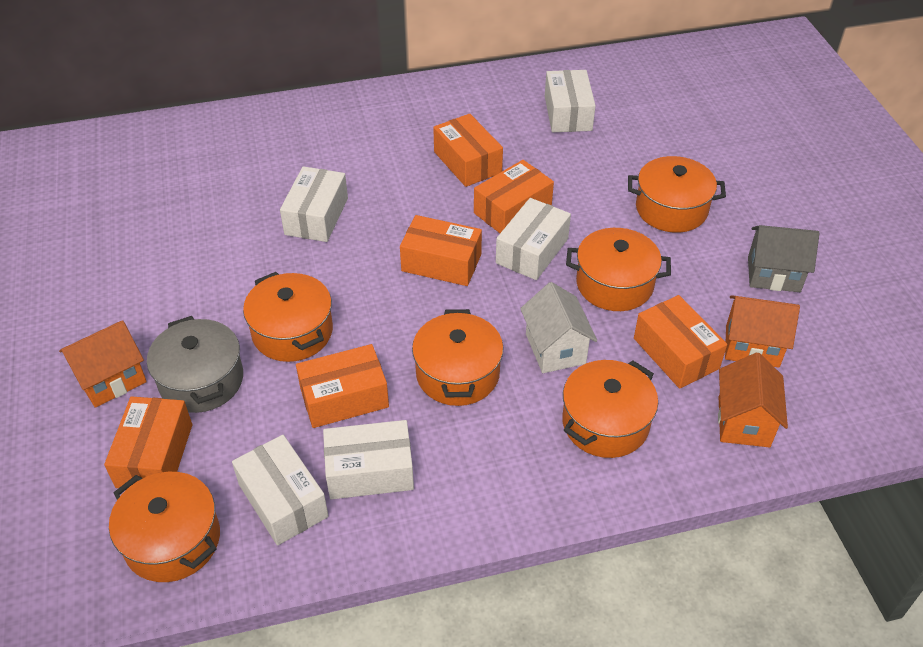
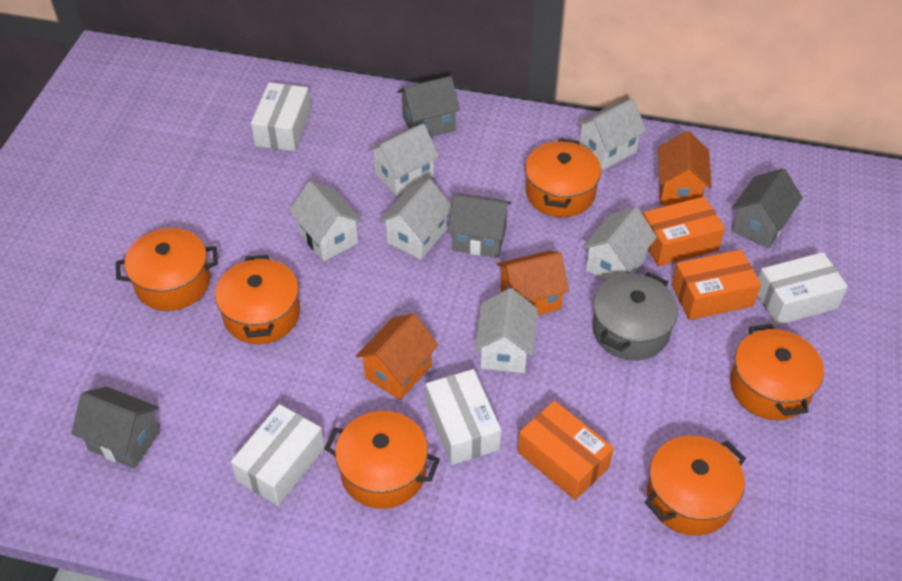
grey house: [748,225,820,292] = 1 -> [71,387,160,469] [397,76,460,137] [448,193,511,258] [732,168,803,248] = 4
orange box: [104,396,192,488] [296,344,389,428] [400,215,482,286] [433,114,503,187] [474,160,554,233] [634,295,727,389] = 6 -> [518,401,614,500] [643,197,725,266] [672,249,761,320] = 3
white box: [232,435,328,545] [280,166,348,242] [323,420,414,499] [496,198,571,280] [545,70,596,132] = 5 -> [231,404,325,506] [251,82,311,151] [426,369,501,465] [757,252,848,325] = 4
white house: [520,282,597,373] = 1 -> [289,181,363,261] [368,123,439,196] [379,179,451,260] [475,288,538,373] [576,98,647,170] [582,207,657,281] = 6

